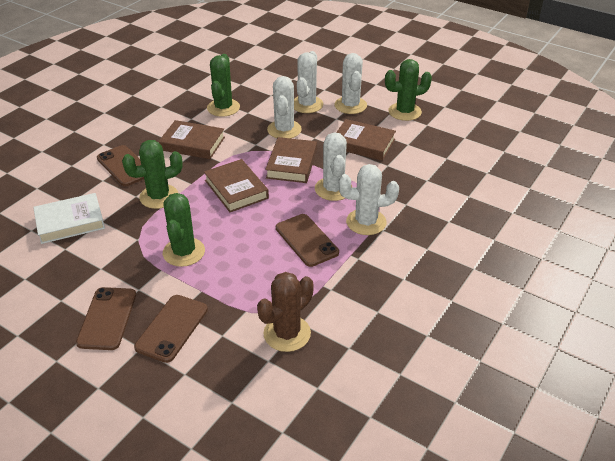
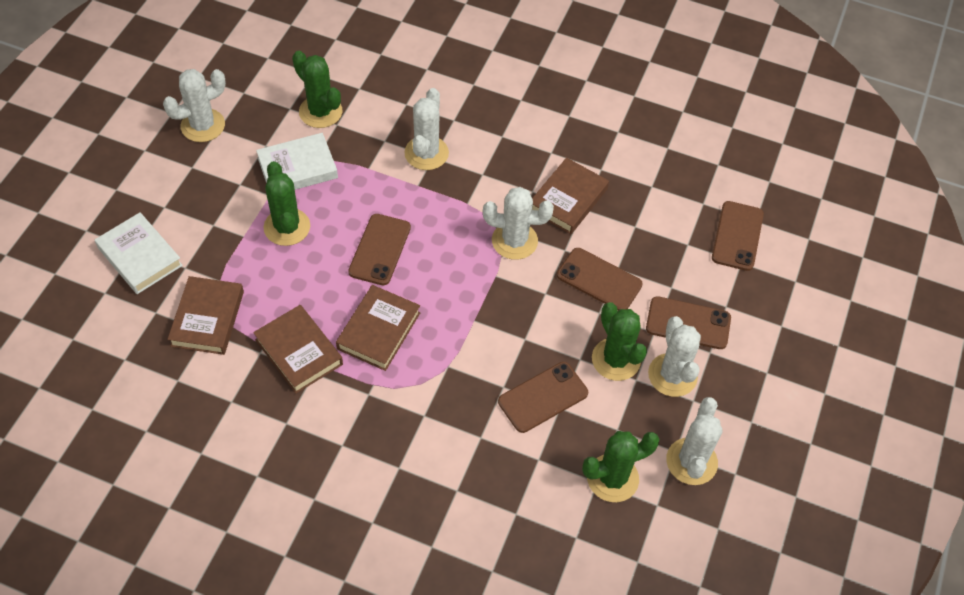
brown cactus: [257,272,314,352] = 1 -> none = 0
brown phone: [76,287,136,350] [97,145,144,186] [134,295,208,363] [276,214,339,267] = 4 -> [348,214,411,285] [498,362,588,433] [557,248,643,311] [646,296,731,349] [712,201,764,271] = 5
white book: [33,193,105,244] = 1 -> [95,212,183,294] [256,133,338,190] = 2

